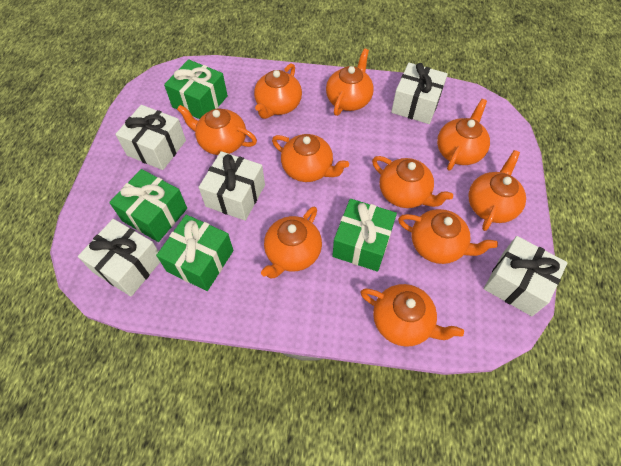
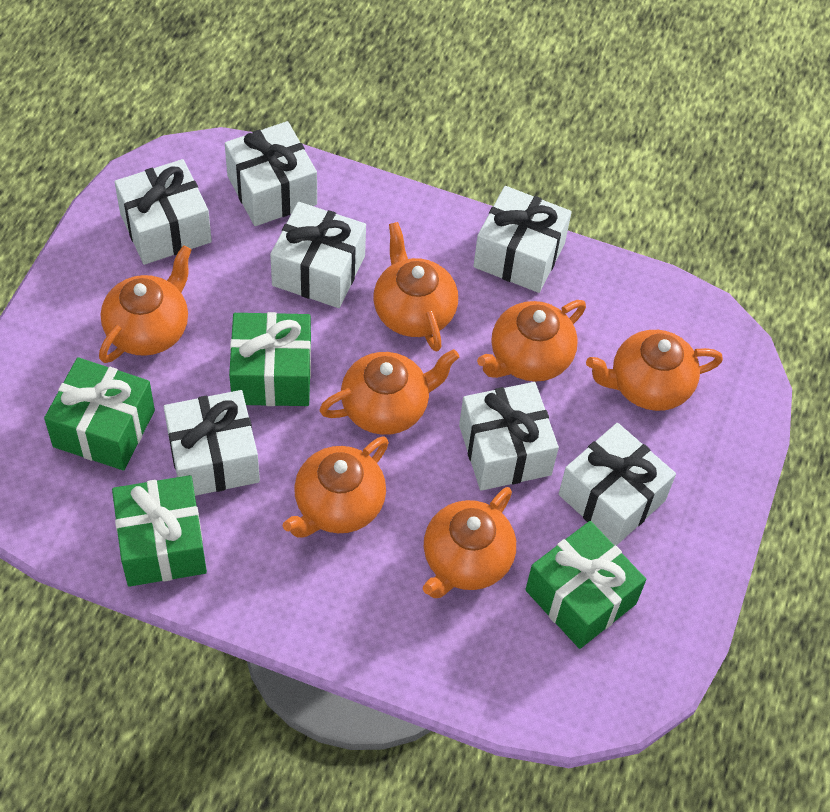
orange teapot: [177,105,257,155] [254,63,302,119] [261,206,322,278] [272,134,349,182] [326,48,374,116] [361,284,464,347] [372,156,453,208] [398,209,498,264] [437,99,490,170] [469,150,526,231] = 10 -> [99,245,191,363] [283,436,389,538] [319,349,459,435] [374,222,458,352] [423,487,516,598] [477,300,586,382] [586,330,723,411] = 7
white gift: [78,219,160,296] [115,105,186,170] [198,151,265,221] [391,63,448,124] [484,236,568,316] = 5 -> [114,159,212,265] [164,390,260,496] [225,121,317,226] [270,202,366,308] [459,382,559,491] [473,186,572,293] [559,423,676,546] = 7

